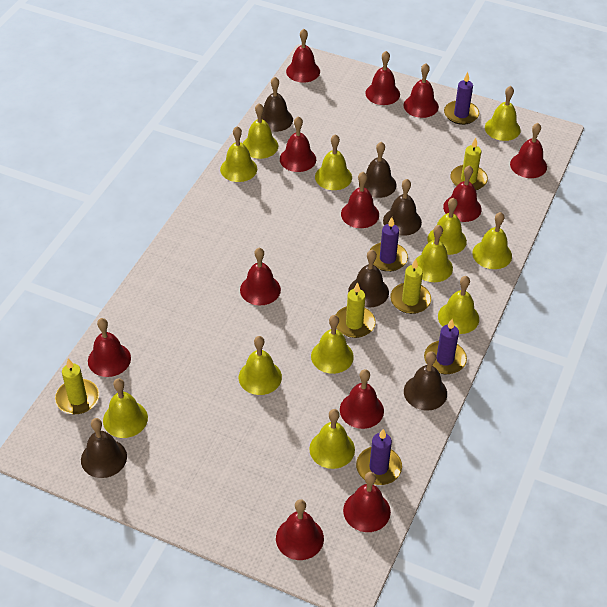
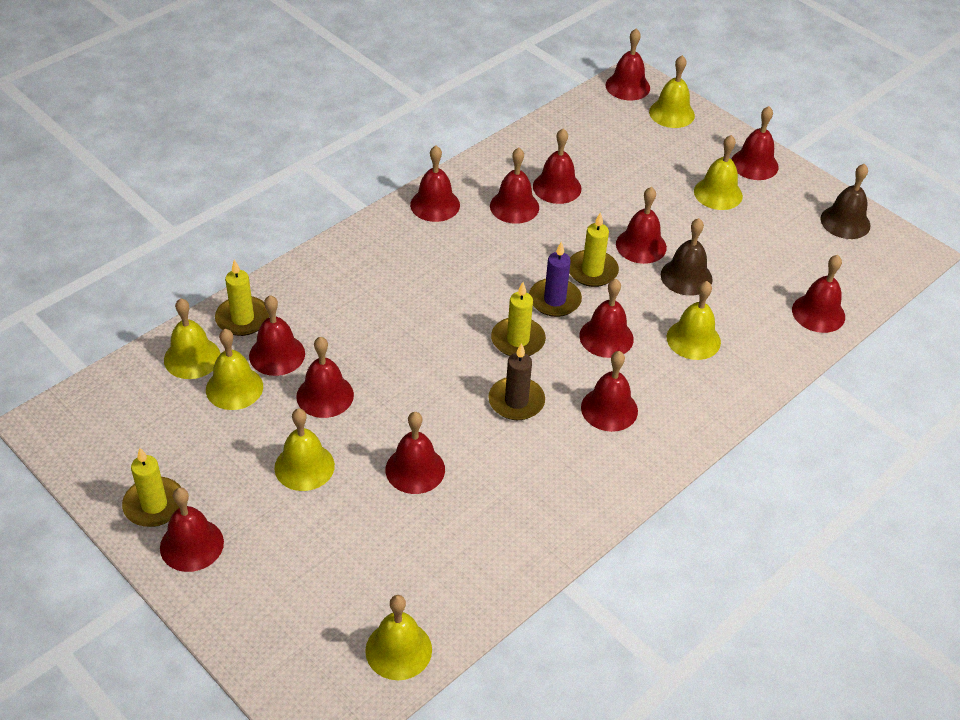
brown bell: [81,418,127,478] [262,77,293,132] [348,250,389,307] [359,142,396,198] [383,179,422,236] [404,351,447,411] = 6 -> [661,218,713,296] [821,163,871,239] = 2
brown candle: none = 0 -> [488,343,545,420] = 1
purple candle: [356,429,402,485] [370,217,408,272] [424,319,467,374] [444,72,479,125] = 4 -> [529,241,582,317] = 1
red bell: [88,318,131,377] [240,248,281,305] [276,499,324,560] [280,116,316,172] [286,29,320,82] [340,369,384,429] [341,172,379,228] [343,472,391,532] [365,51,400,105] [404,63,439,118] [443,165,482,222] [510,123,547,178] = 12 -> [160,487,224,572] [249,295,305,376] [296,337,354,418] [385,412,445,494] [410,146,460,222] [490,148,539,224] [533,128,582,204] [579,279,634,358] [581,351,638,432] [606,28,650,100] [616,187,667,264] [731,106,779,180] [792,255,845,333] = 13
yellow bell: [103,378,148,438] [220,126,257,182] [239,336,282,395] [243,103,278,159] [309,409,355,469] [311,315,354,374] [315,134,352,190] [416,225,453,282] [427,198,467,255] [438,276,479,334] [472,212,512,269] [485,86,521,141] = 12 -> [164,298,220,379] [206,329,263,410] [274,408,335,491] [365,595,432,680] [649,55,695,128] [667,281,721,360] [694,135,743,210] = 7

